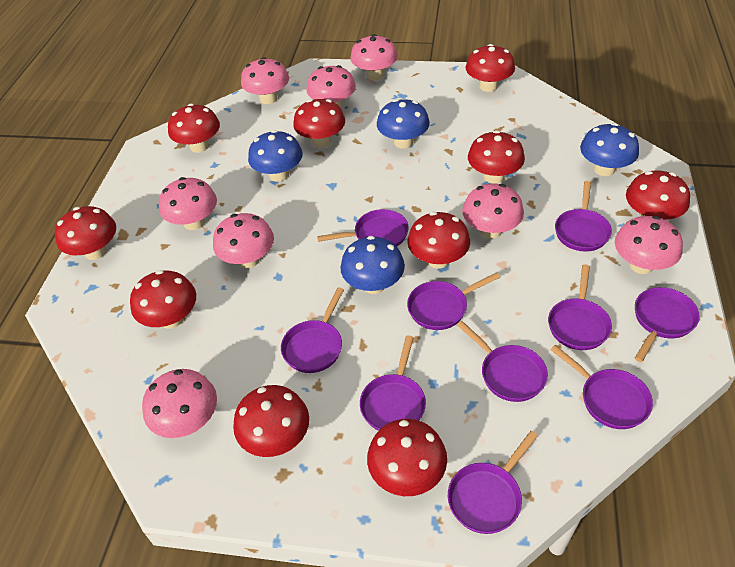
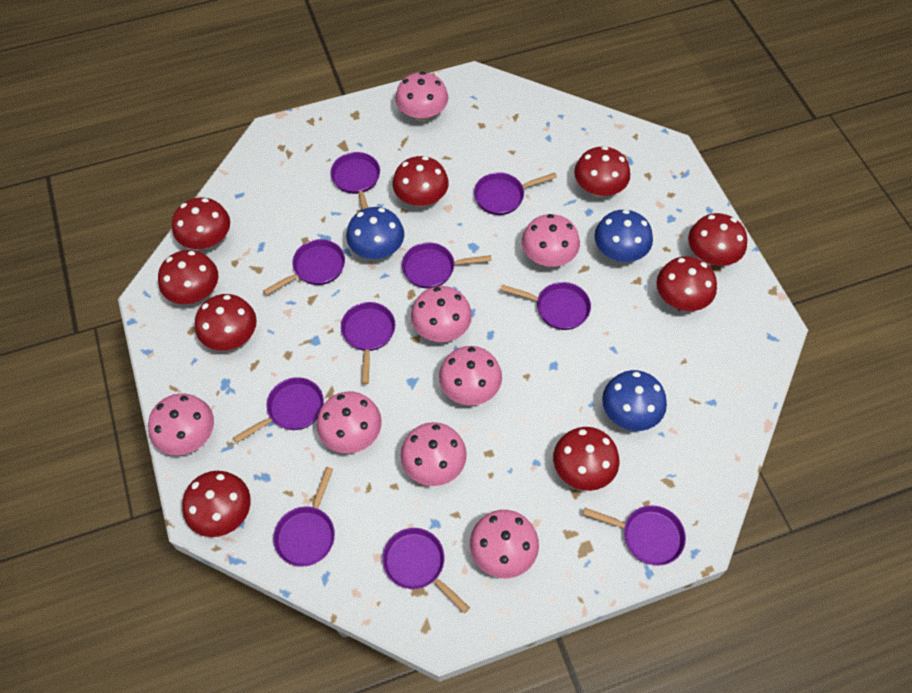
blue mushroom: [248,130,303,182] [340,236,405,294] [377,99,430,149] [580,123,639,176] = 4 -> [346,207,404,259] [594,210,653,262] [602,370,667,431] = 3
red mushroom: [55,206,116,260] [130,270,196,329] [168,104,220,153] [233,385,309,457] [293,99,345,147] [367,419,447,496] [407,212,470,269] [466,44,515,92] [468,130,525,184] [626,170,690,220] = 10 -> [158,250,218,304] [172,197,230,249] [182,471,251,537] [195,294,257,351] [393,156,449,207] [553,427,619,491] [574,146,630,197] [656,256,717,311] [688,213,747,266] = 9

